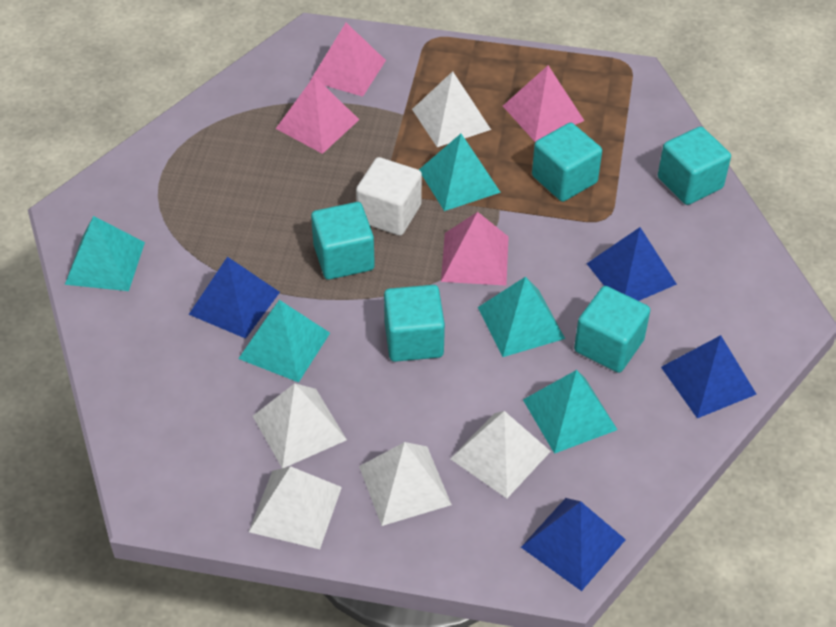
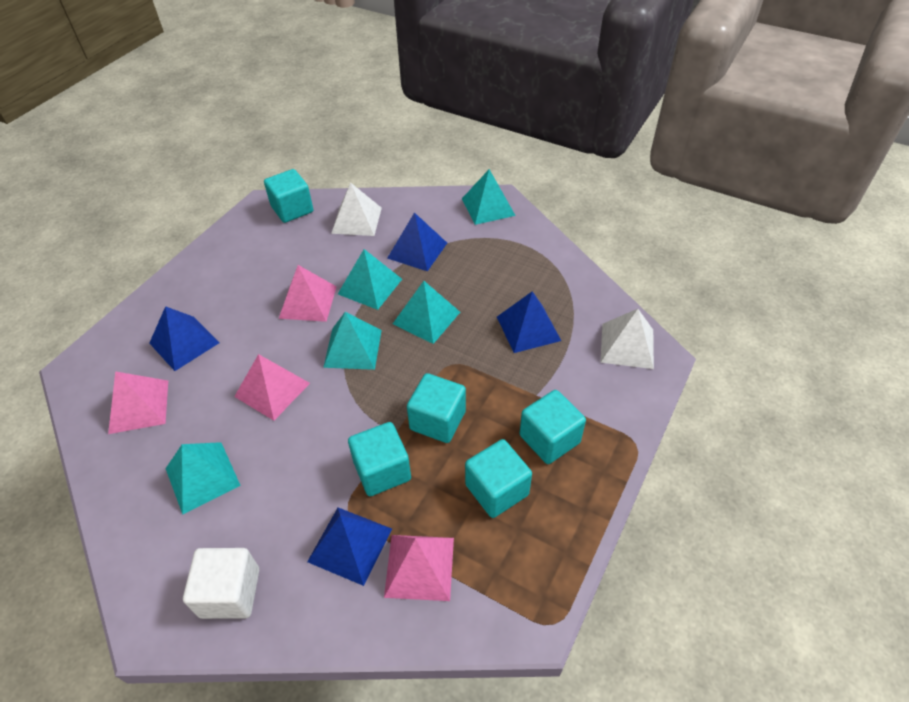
white pyramid: [249,466,342,549] [253,383,347,468] [359,442,452,526] [412,71,491,147] [450,411,551,498] = 5 -> [331,183,382,236] [600,309,654,369] = 2

